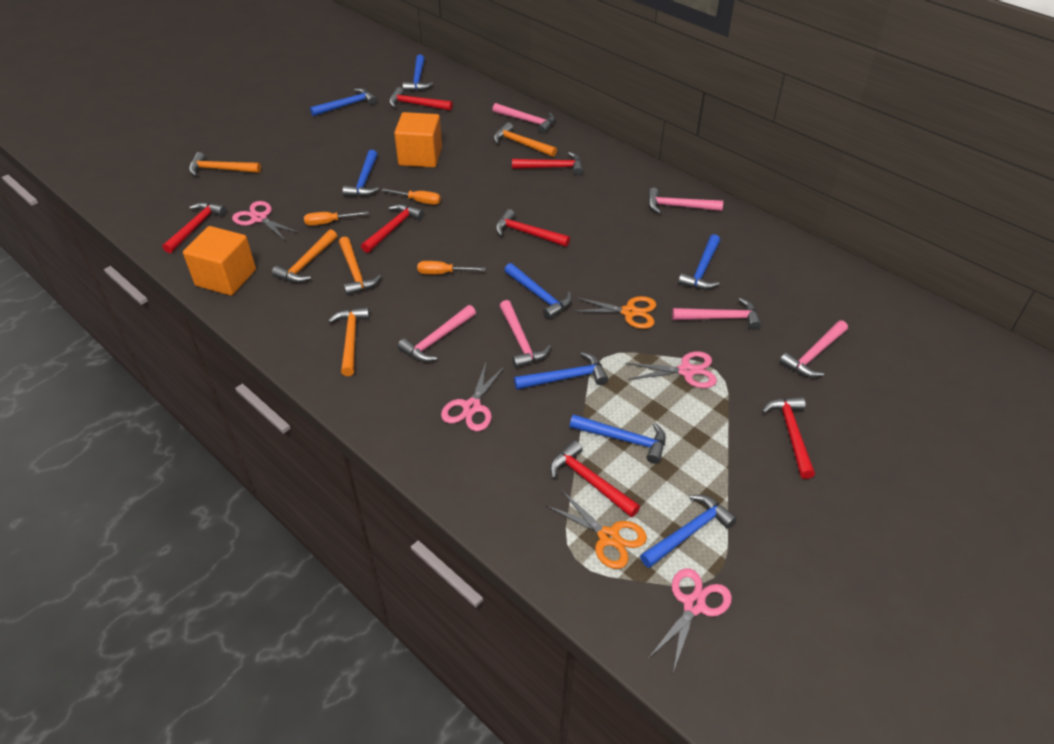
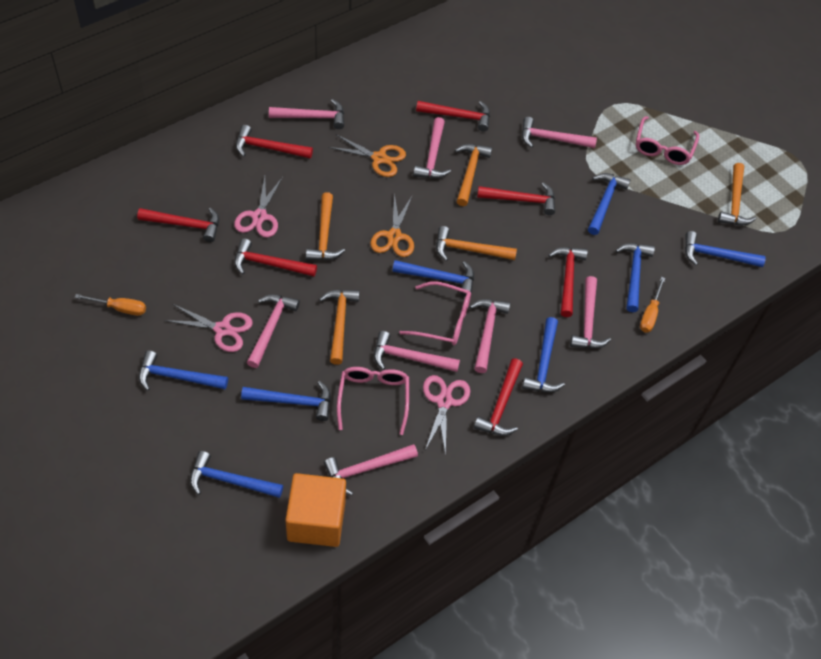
orange cube: [183,226,256,296] [394,112,442,168] = 2 -> [285,473,346,547] = 1
orange screwdriver: [304,211,369,226] [381,188,441,205] [417,261,485,274] = 3 -> [75,294,146,316] [640,277,665,333] = 2
pink glasses: none = 0 -> [337,367,409,435] [399,281,471,345] [636,116,699,165] = 3
pink hammer: [398,305,476,362] [493,103,555,134] [500,300,551,368] [648,188,723,214] [672,298,761,330] [779,320,848,377] = 6 -> [247,294,300,368] [269,99,344,129] [324,444,418,496] [374,331,460,372] [413,117,451,179] [469,299,510,373] [522,117,597,148] [570,276,611,348] = 8
pink scissors: [232,201,300,241] [441,362,506,431] [625,351,717,388] [648,568,732,673] = 4 -> [165,304,253,352] [234,177,283,238] [423,375,470,456] = 3

